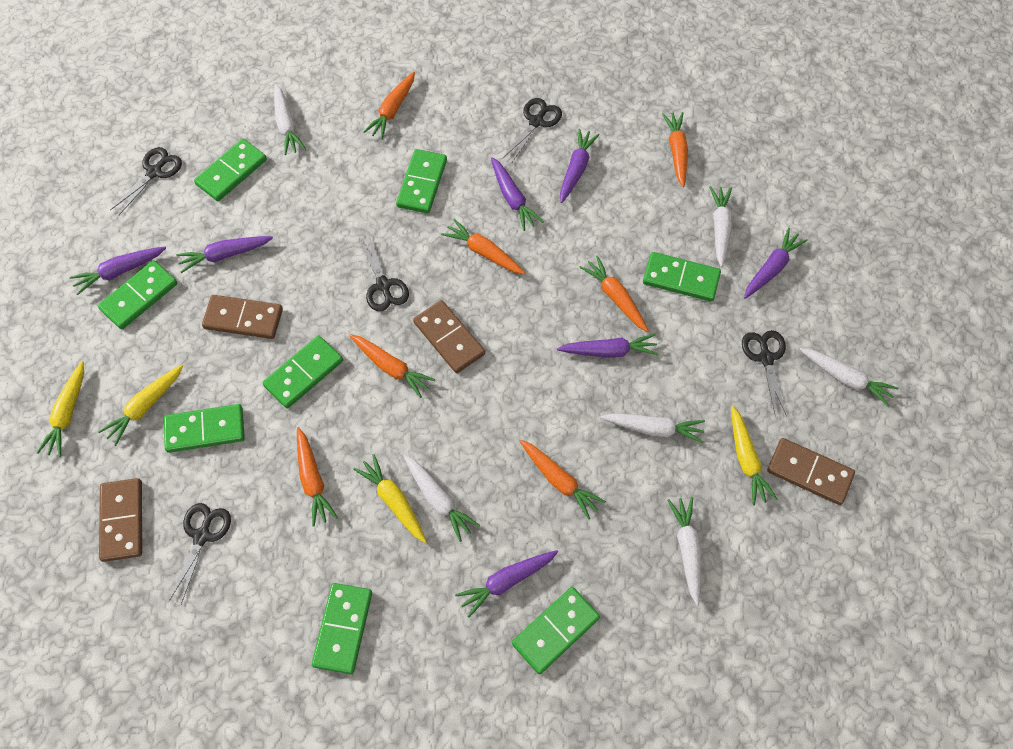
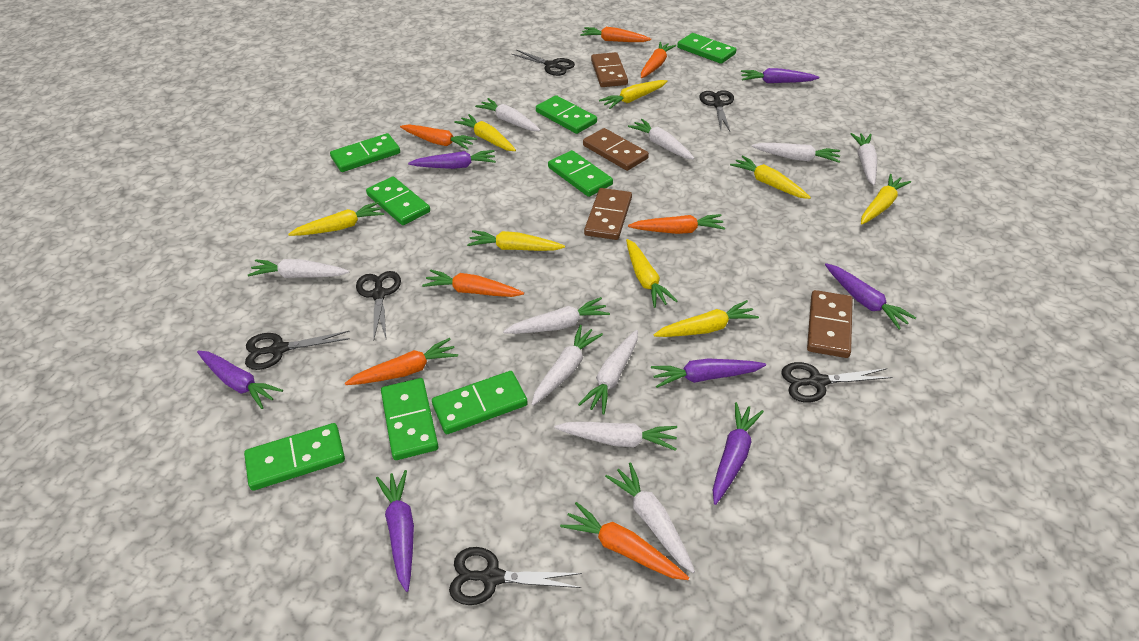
black scissors: [110,147,182,216] [169,503,231,604] [359,236,409,311] [503,98,562,164] [742,330,787,417] = 5 -> [245,331,350,370] [356,271,401,341] [449,547,582,605] [511,50,575,76] [699,90,734,131] [781,362,893,403] = 6
white carrot: [274,84,306,155] [403,455,480,542] [600,414,705,443] [668,497,701,606] [710,186,732,267] [800,348,898,407] = 6 -> [247,259,349,278] [475,98,540,131] [503,297,610,334] [532,325,603,405] [554,422,677,451] [578,330,638,414] [605,462,695,573] [628,119,695,160] [752,143,840,163] [851,133,877,185] = 10
yellow carrot: [37,361,84,457] [98,365,183,446] [353,454,427,543] [731,406,777,505] = 4 -> [288,202,384,236] [454,114,516,151] [467,230,565,251] [599,80,667,109] [626,239,677,308] [654,300,759,337] [730,156,811,199] [861,174,911,224] = 8

